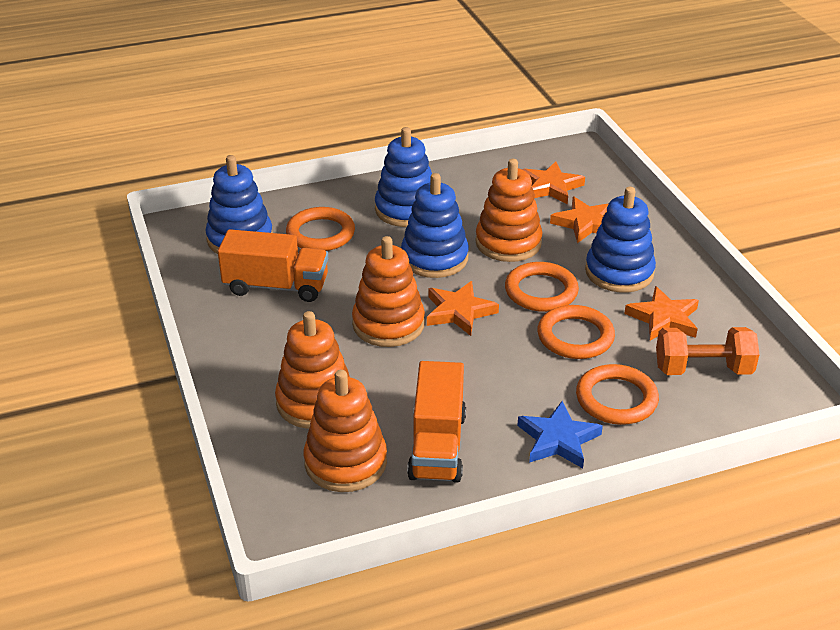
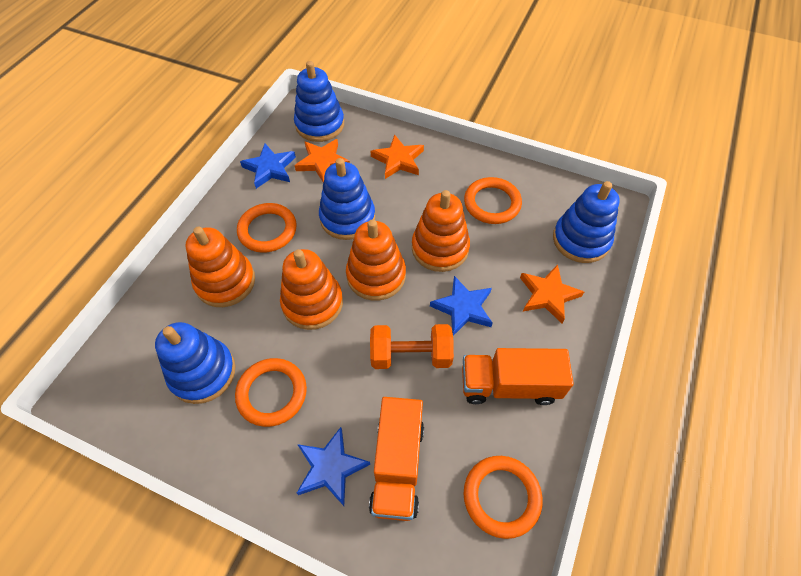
blue star: [517,401,603,468] = 1 -> [240,143,296,189] [297,427,370,506] [430,276,493,336] = 3
orange star: [427,281,499,336] [522,161,585,204] [550,197,609,243] [624,286,699,341] = 4 -> [294,139,350,182] [370,134,424,179] [520,264,584,323] = 3

